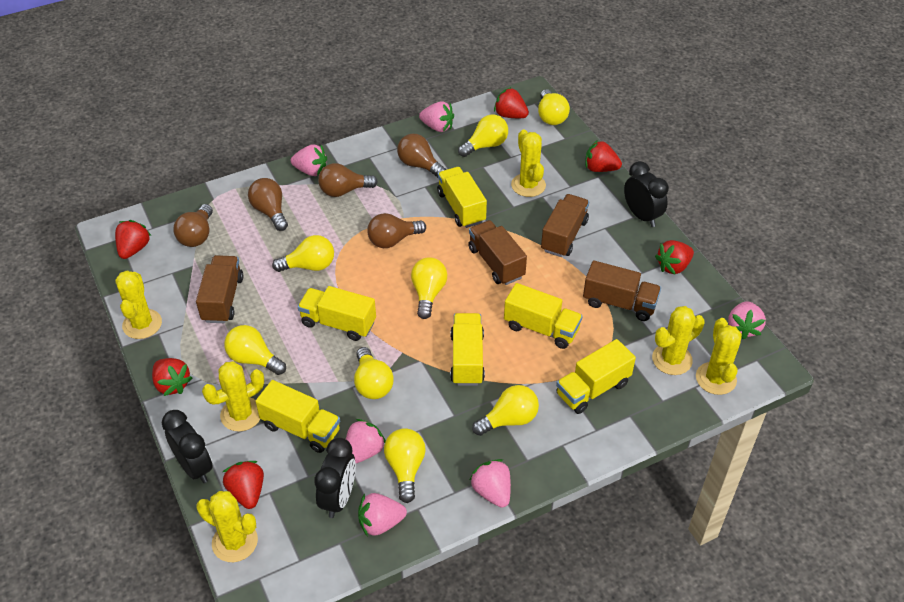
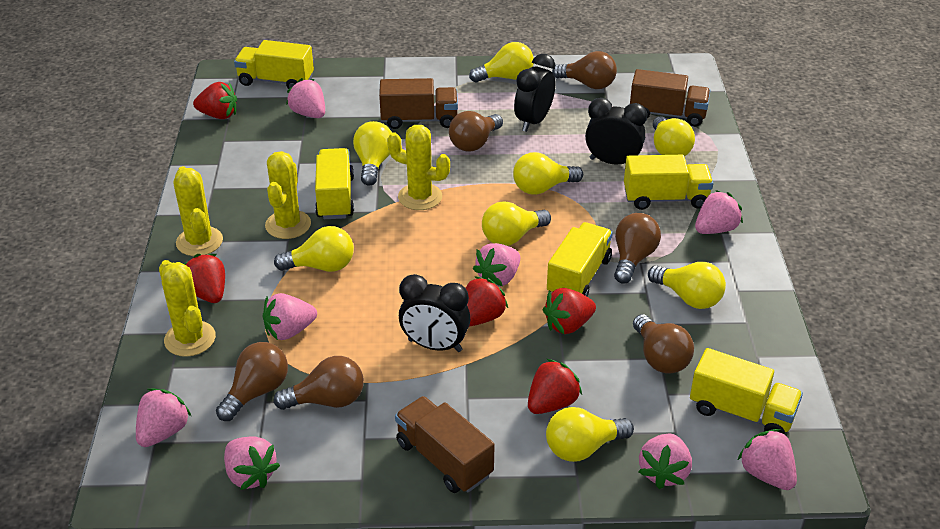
brown light bulb: [173,204,213,247] [248,178,288,231] [318,163,378,197] [367,213,426,248] [397,134,446,178] = 5 -> [216,342,288,421] [273,356,364,410] [449,111,503,152] [552,51,617,89] [614,213,661,284] [633,314,694,374] = 6
brown truck: [196,255,243,323] [468,220,527,285] [541,194,589,257] [583,260,661,321] = 4 -> [379,78,458,129] [395,396,495,493] [630,69,710,127] = 3
pink strawberry: [291,144,327,176] [346,419,386,463] [358,493,407,537] [419,101,454,132] [470,459,511,508] [728,301,766,339] = 6 -> [136,389,191,447] [224,436,280,490] [263,293,317,340] [286,78,325,118] [473,243,520,287] [638,434,692,489] [695,190,743,234] [738,429,797,490] = 8
red strawberry: [115,220,151,259] [152,358,192,396] [223,461,264,509] [494,87,529,118] [585,140,622,172] [655,240,694,275] = 6 -> [184,254,225,303] [193,82,237,119] [466,276,508,327] [528,359,582,414] [543,288,596,334] = 5
yellow cactus: [115,270,162,339] [196,491,258,562] [202,361,264,432] [511,129,546,197] [652,306,705,375] [696,318,742,395] = 6 -> [159,260,216,357] [174,166,223,256] [265,151,311,239] [387,125,450,210] = 4
yellow truck: [256,380,340,453] [298,286,376,341] [437,167,487,228] [450,313,485,386] [504,283,583,349] [556,339,636,414] = 6 -> [234,40,314,89] [315,148,354,219] [547,222,613,297] [624,155,713,210] [690,348,803,435] = 5

